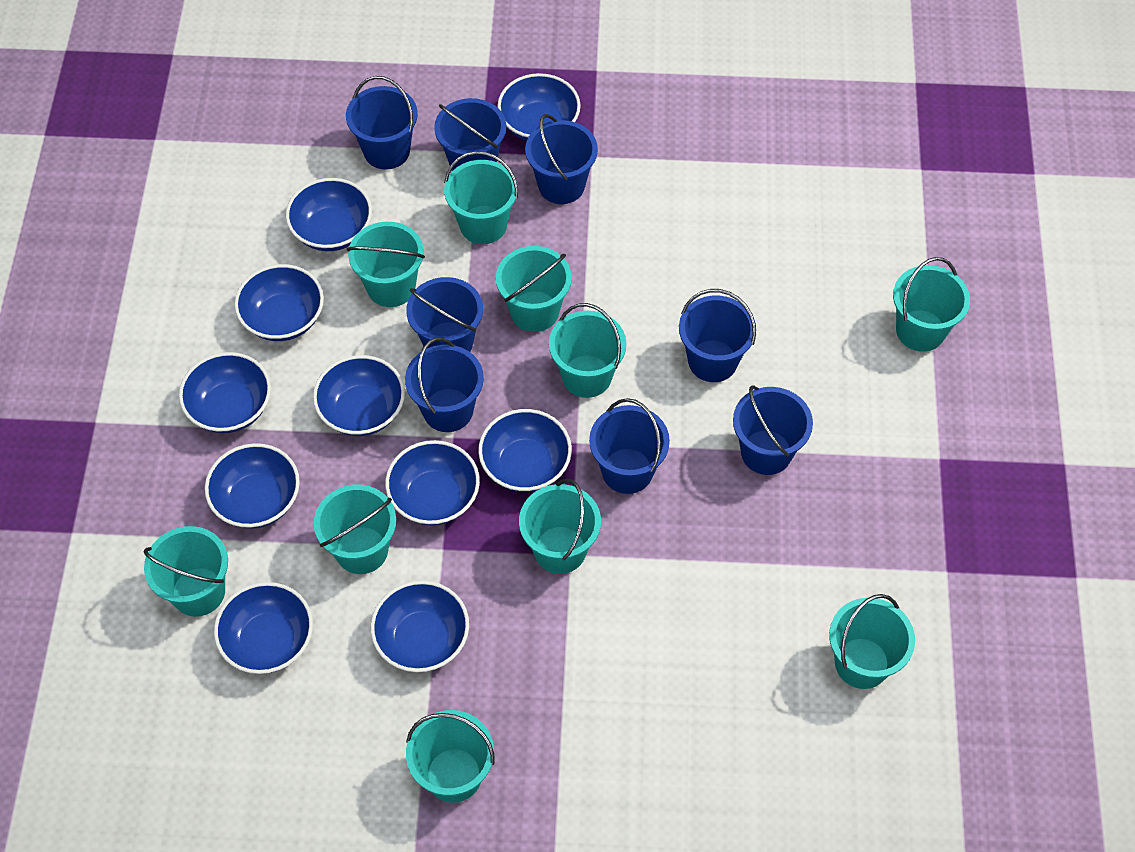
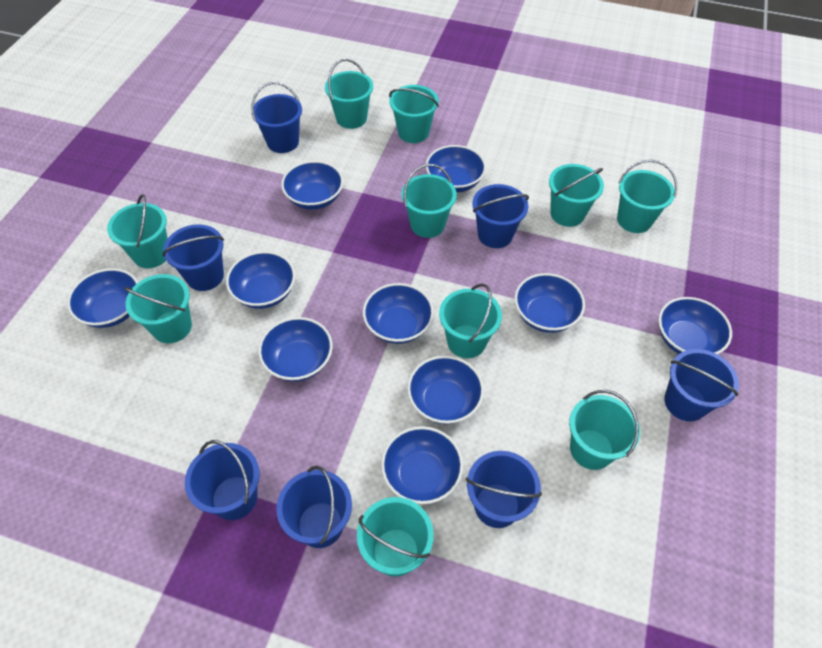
blue bucket: [346,76,418,170] [405,338,484,432] [406,277,483,352] [434,98,507,171] [525,114,598,204] [589,398,670,494] [679,289,756,382] [733,386,813,475] = 8 -> [162,224,224,291] [185,440,259,520] [251,82,302,153] [276,466,352,548] [466,451,542,528] [472,184,529,248] [664,349,739,421] = 7

